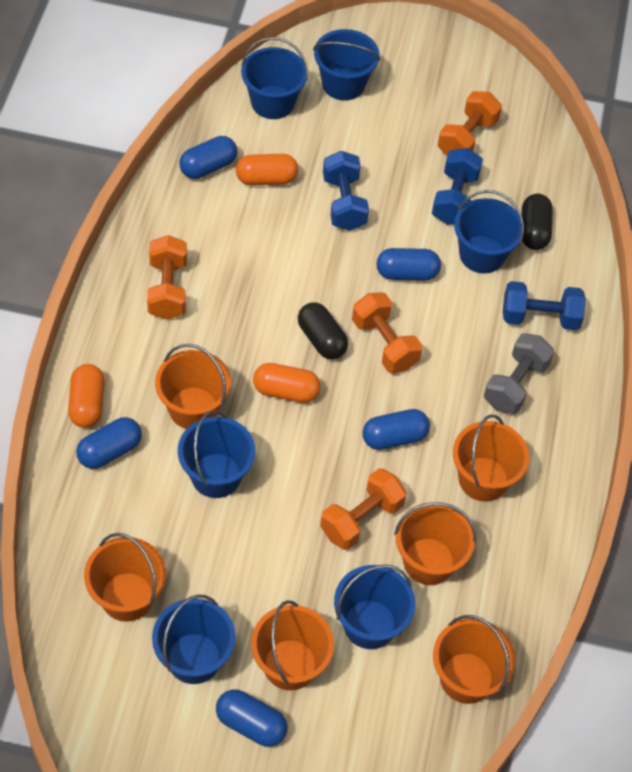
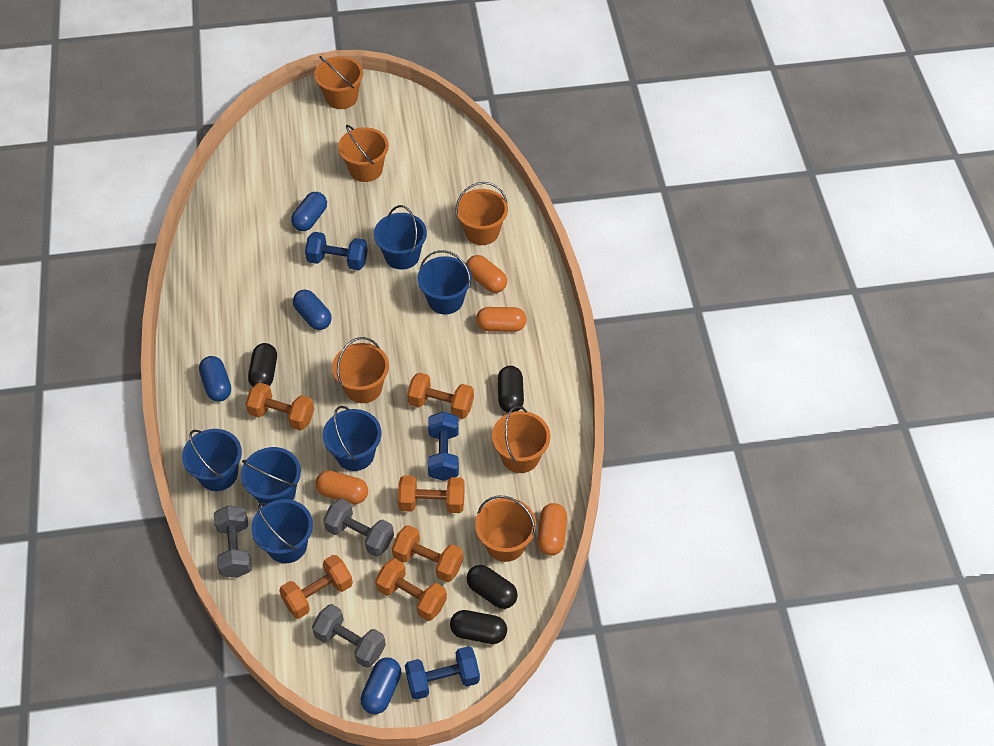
black capsule: [298,302,348,360] [522,194,553,250] = 2 -> [248,343,277,387] [450,610,507,644] [466,565,518,609] [498,366,524,413] = 4
blue capsule: [76,417,142,469] [179,136,237,179] [216,690,287,747] [362,409,430,450] [376,248,441,281] = 5 -> [199,356,231,402] [291,192,327,231] [293,290,332,330] [361,657,401,714] = 4
grey dumbbell: [484,333,554,414] = 1 -> [214,505,252,578] [312,604,386,668] [323,498,394,557] = 3
orange capsule: [68,364,104,428] [236,154,298,186] [253,363,320,403] = 3 -> [315,470,368,504] [466,255,507,293] [476,307,526,332] [537,503,567,555] = 4
orange dumbbell: [147,235,187,320] [320,468,407,550] [352,292,423,373] [438,91,502,156] = 4 -> [246,382,314,431] [279,555,353,619] [375,558,447,621] [392,525,464,582] [398,476,465,513] [407,373,474,419] = 6

